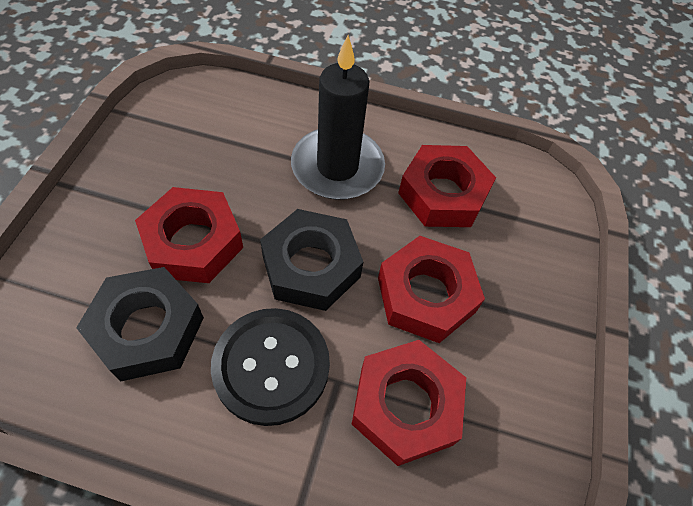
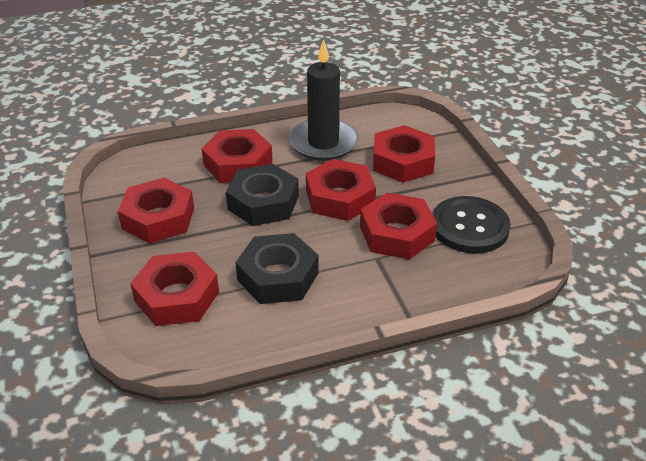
red nut: [135,187,243,283] [352,340,466,466] [378,236,485,343] [398,145,496,227] = 4 -> [118,178,194,243] [130,252,219,326] [201,129,273,183] [306,159,376,221] [360,193,437,260] [373,125,435,183] = 6

